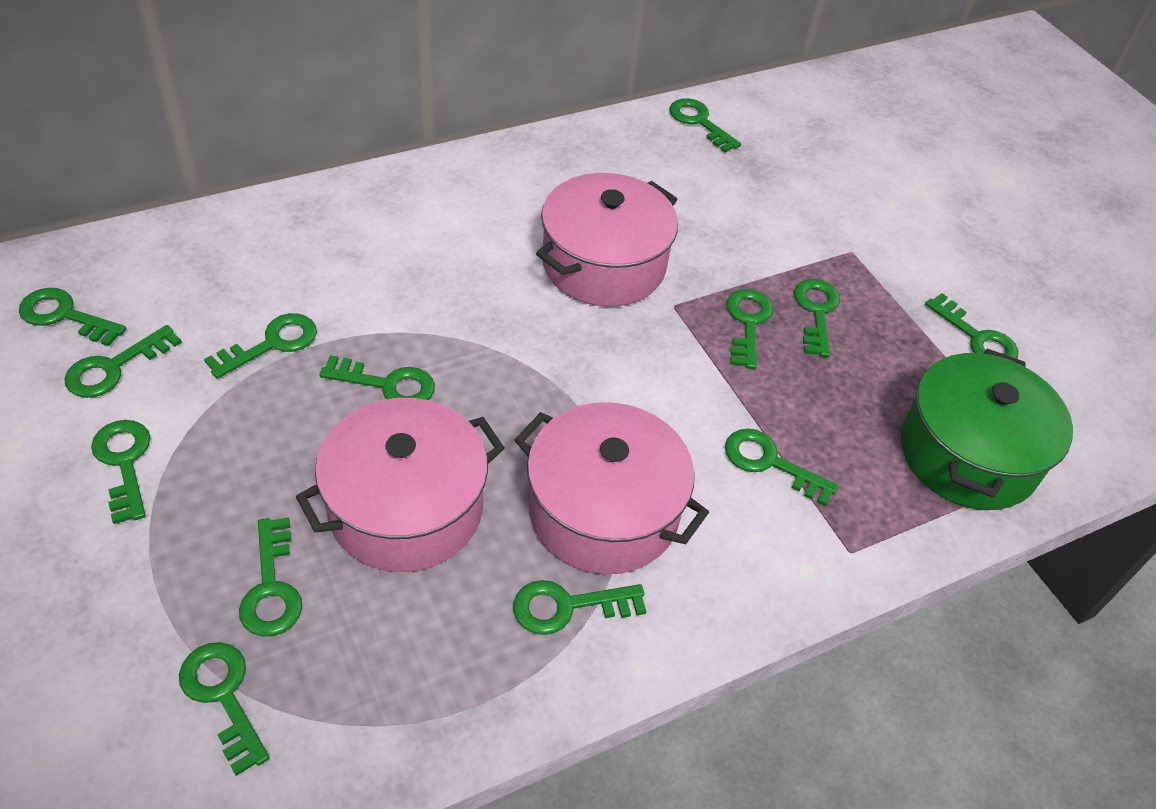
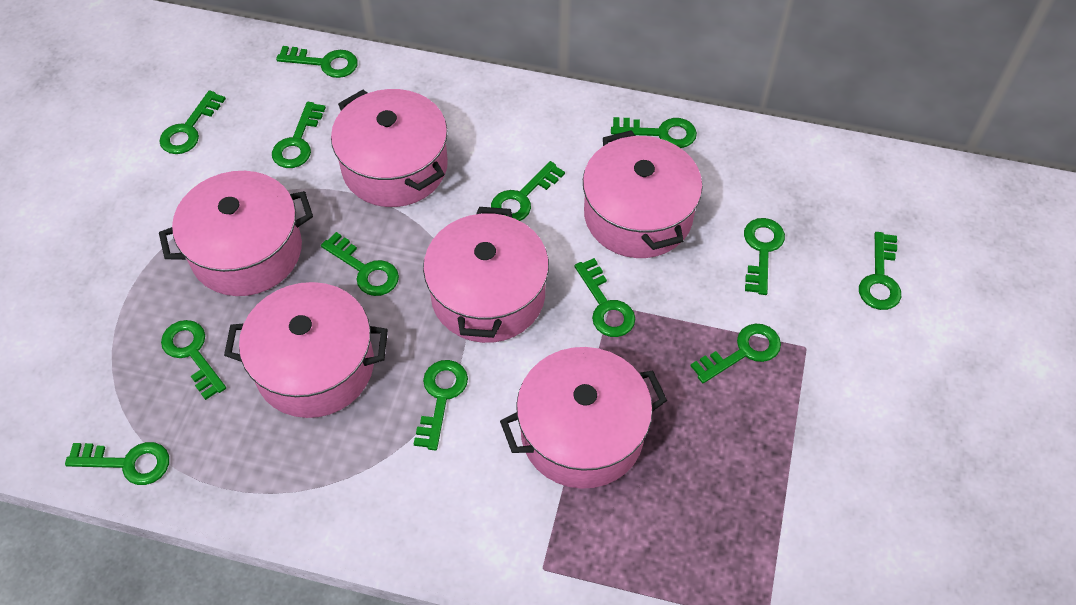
green pot: [901,349,1073,510] = 1 -> none = 0
pink pot: [296,398,505,572] [515,402,709,574] [536,173,678,307] = 3 -> [159,171,313,296] [224,282,388,418] [331,89,448,207] [423,207,549,343] [500,347,667,489] [583,130,703,258] = 6

